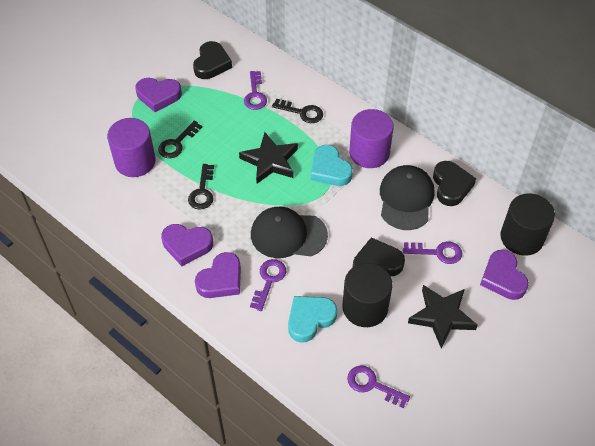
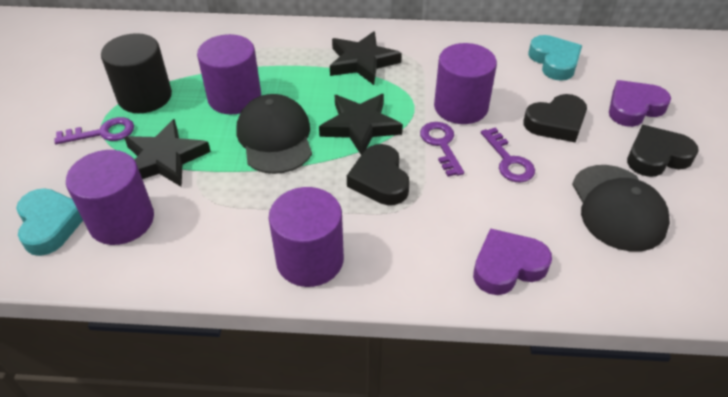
black cylinder: [343,263,392,327] [500,193,555,256] = 2 -> [101,33,172,113] = 1
black key: [158,121,202,158] [188,164,214,210] [272,99,323,123] = 3 -> none = 0
black star: [239,132,298,184] [408,285,478,348] = 2 -> [124,119,211,187] [319,94,403,155] [330,31,402,85] = 3
purple cylinder: [107,118,156,177] [349,109,394,168] = 2 -> [66,150,154,245] [197,34,261,114] [268,187,344,287] [434,43,497,124] = 4
purple heart: [135,78,182,112] [161,224,213,266] [195,252,241,298] [480,250,529,300] = 4 -> [473,228,552,295] [609,80,671,127] = 2
purple key: [244,71,267,110] [250,259,286,311] [347,365,410,408] [403,241,462,264] = 4 -> [54,117,134,144] [420,122,464,177] [481,128,535,182] = 3

